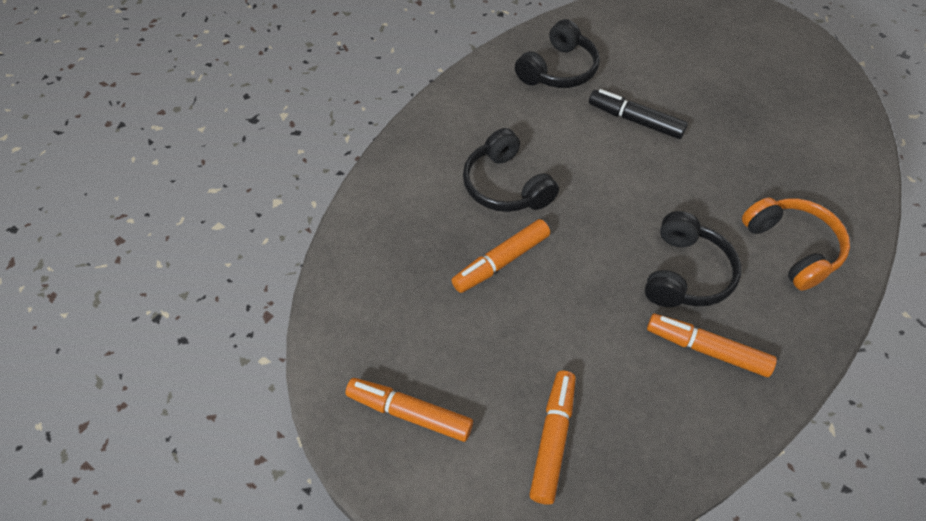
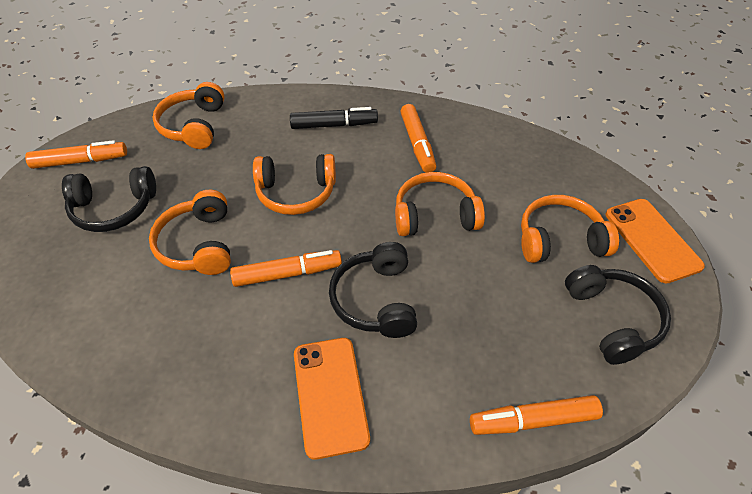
orange headphones: [742,197,850,291] = 1 -> [149,190,231,275] [152,82,225,149] [253,154,336,215] [395,172,485,236] [521,195,619,263] = 5
orange phone: none = 0 -> [294,338,370,460] [606,199,705,284] = 2

